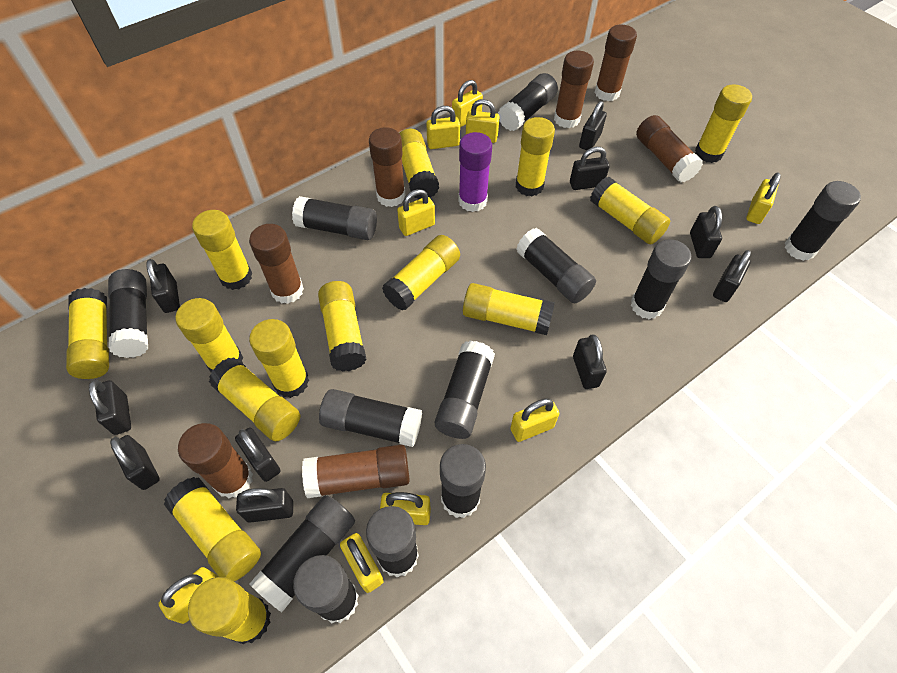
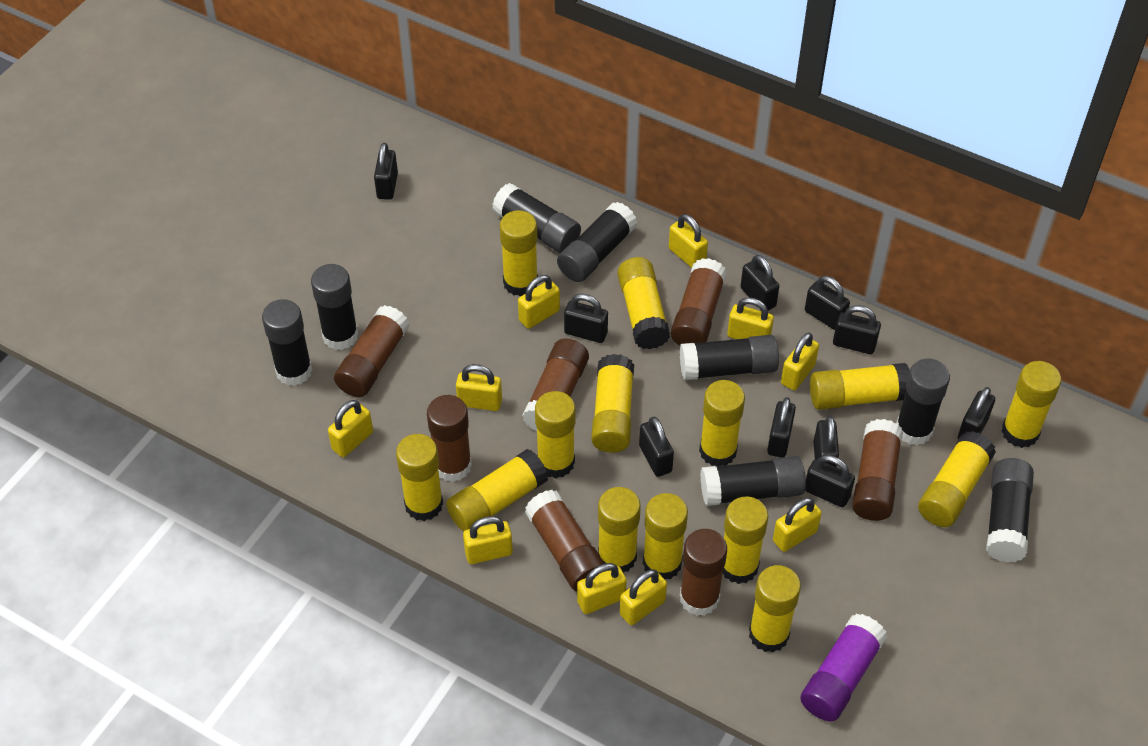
black glue stick: [108,269,148,358] [249,495,355,612] [292,196,377,240] [293,555,359,623] [319,389,422,447] [366,506,419,578] [435,340,495,439] [440,444,486,518] [498,73,558,131] [516,228,596,303] [631,239,692,319] [784,181,861,261] = 12 -> [262,299,312,386] [311,264,358,350] [492,183,581,253] [557,202,637,282] [680,335,779,380] [700,456,806,506] [896,358,950,446] [986,458,1034,562] = 8
yellow padlock: [159,567,218,624] [340,533,384,593] [380,492,431,525] [397,189,435,236] [426,106,460,149] [452,80,483,127] [466,99,500,143] [510,398,560,442] [746,172,781,224] = 9 -> [328,400,373,457] [456,364,502,411] [463,516,513,564] [518,275,560,329] [577,563,627,614] [620,569,667,625] [669,214,708,268] [727,297,774,339] [773,497,822,552] [781,333,819,390] = 10

